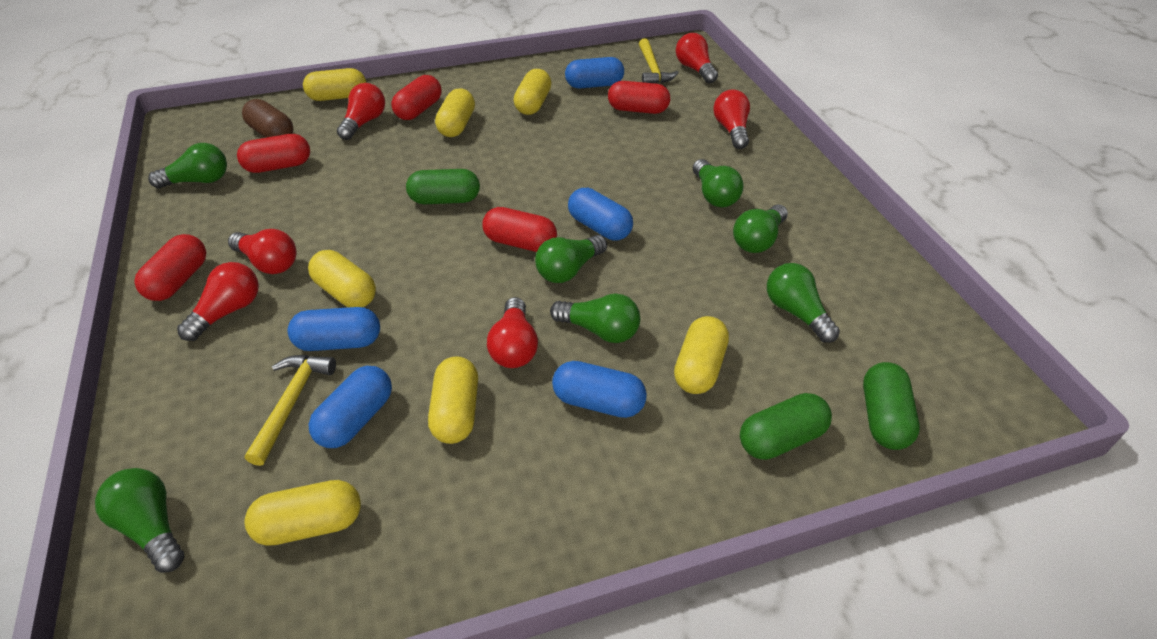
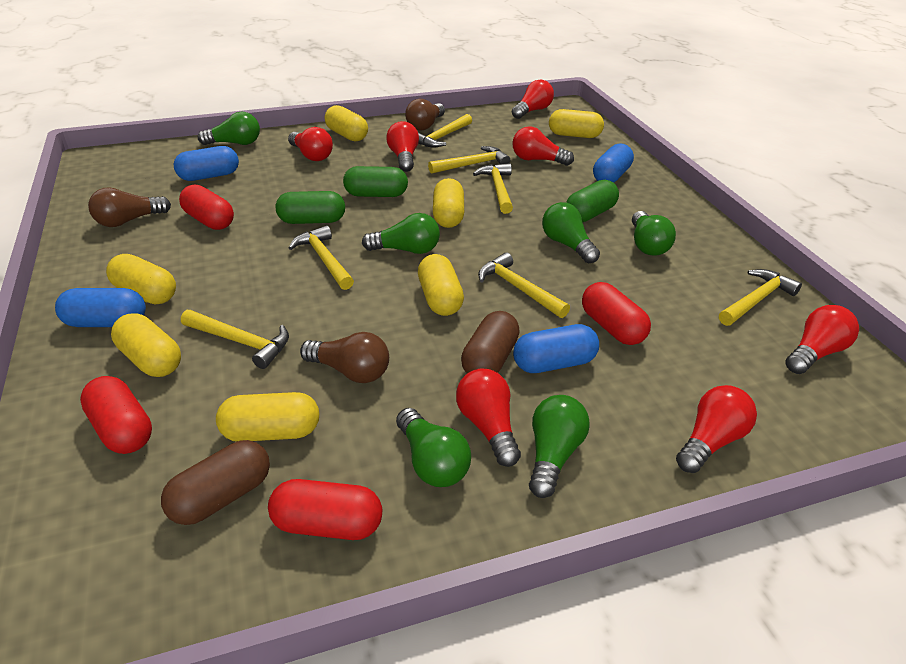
blue capsule: [288,307,380,351] [309,366,392,448] [552,361,647,418] [565,57,624,88] [568,188,633,240] = 5 -> [55,288,146,327] [174,146,239,181] [513,324,599,373] [593,143,634,183] = 4
brown capsule: [242,99,293,138] = 1 -> [161,440,270,525] [461,311,520,373] = 2
brown light bulb: none = 0 -> [88,187,171,227] [300,332,389,383] [405,99,445,131] = 3
green light bulb: [95,468,184,573] [148,143,227,188] [535,235,607,283] [550,293,640,343] [693,159,744,207] [733,204,788,253] [767,263,840,343] = 7 -> [198,112,260,145] [362,213,440,254] [396,408,471,487] [529,395,590,498] [542,202,600,263] [632,211,676,256] = 6
red capsule: [135,234,206,301] [237,134,310,173] [391,75,442,120] [482,207,557,252] [608,81,670,114] = 5 -> [80,376,152,454] [179,184,234,230] [268,479,382,540] [582,282,651,345] = 4
red light bulb: [177,262,259,341] [228,229,296,274] [337,83,385,140] [487,297,538,368] [676,33,718,83] [713,89,750,149] = 6 -> [288,127,333,161] [386,121,419,172] [456,369,521,467] [512,80,554,119] [513,127,574,166] [676,385,757,473] [785,305,859,374] = 7
yellow hammer: [245,355,336,466] [639,38,679,83] = 2 -> [181,310,289,369] [289,225,354,290] [418,114,472,147] [428,146,510,174] [473,163,513,214] [478,253,570,318] [719,269,802,326] = 7

